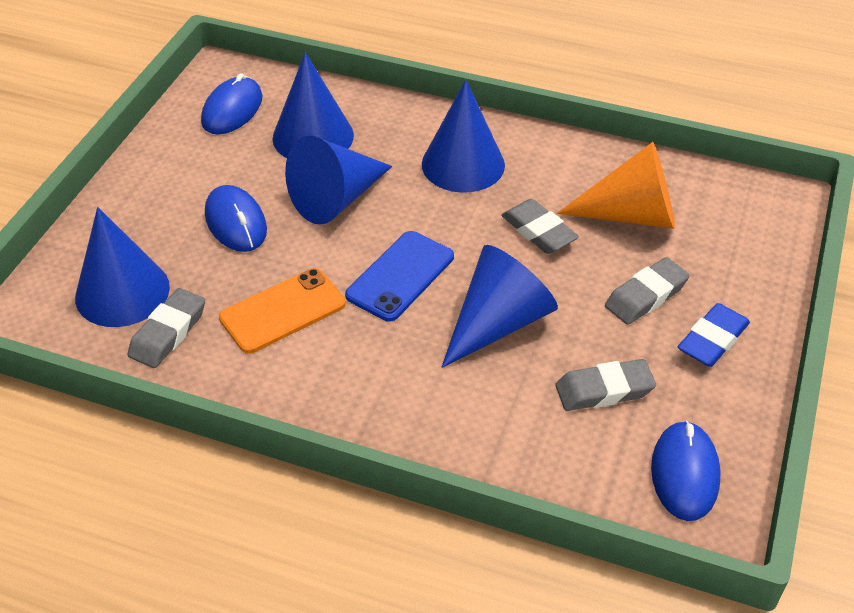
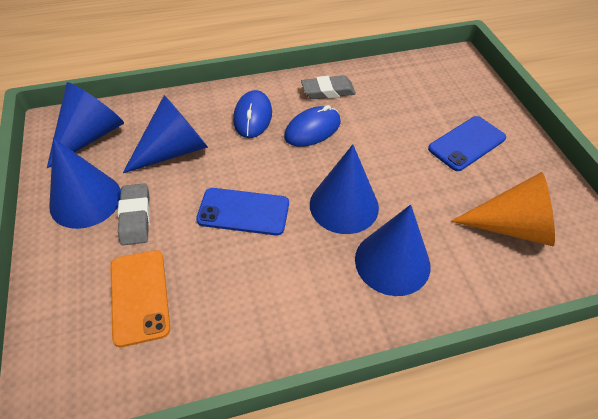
blue eraser: [678,303,750,367] = 1 -> none = 0
blue mouse: [201,73,262,135] [205,185,267,252] [651,420,721,521] = 3 -> [233,90,272,138] [284,105,341,147] = 2
blue phone: [345,231,454,322] = 1 -> [196,188,289,235] [428,116,506,171] = 2
grey eraser: [128,288,205,368] [501,199,579,254] [555,359,656,411] [605,257,690,325] = 4 -> [118,183,150,245] [301,75,356,99] = 2

